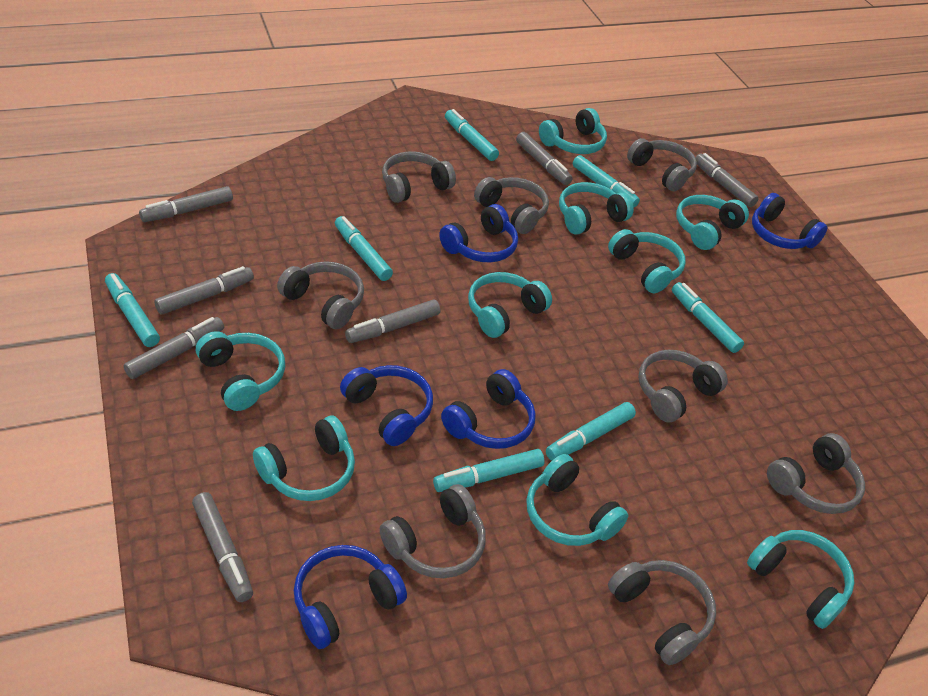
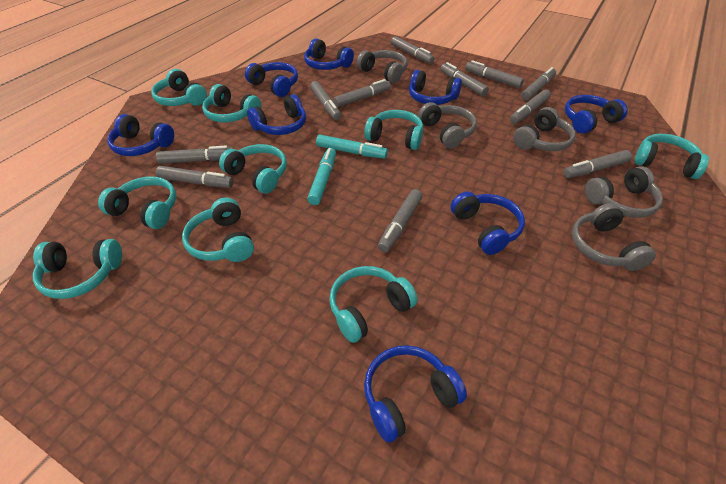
blue headphones: [294,545,407,649] [340,365,433,446] [439,204,518,262] [441,369,536,449] [752,193,827,249] = 5 -> [107,114,174,156] [245,62,298,97] [247,94,306,135] [304,38,354,70] [364,345,467,443] [409,70,462,105] [451,192,525,255] [565,95,628,134] = 8
grey headphones: [277,261,364,329] [380,484,486,578] [382,152,456,203] [474,177,549,234] [608,560,716,665] [627,138,697,191] [638,350,728,422] [767,433,865,514] = 8 -> [357,50,407,83] [418,102,477,148] [513,107,576,151] [572,203,656,271] [585,166,663,218] = 5
grey marker: [123,317,224,379] [139,186,233,222] [154,266,254,315] [192,492,253,602] [345,299,440,343] [516,132,573,185] [695,153,759,207] = 7 -> [156,146,233,164] [156,166,233,188] [310,81,341,120] [333,79,391,107] [378,189,422,252] [391,36,435,64] [440,62,489,96] [465,60,524,88] [510,89,551,124] [521,67,556,101] [563,150,632,178] = 11
turquoise marker: [105,273,160,347] [335,216,393,281] [433,449,545,492] [445,109,499,161] [546,402,636,461] [573,155,640,207] [672,282,744,353] = 7 -> [307,148,336,205] [316,135,388,159] = 2

